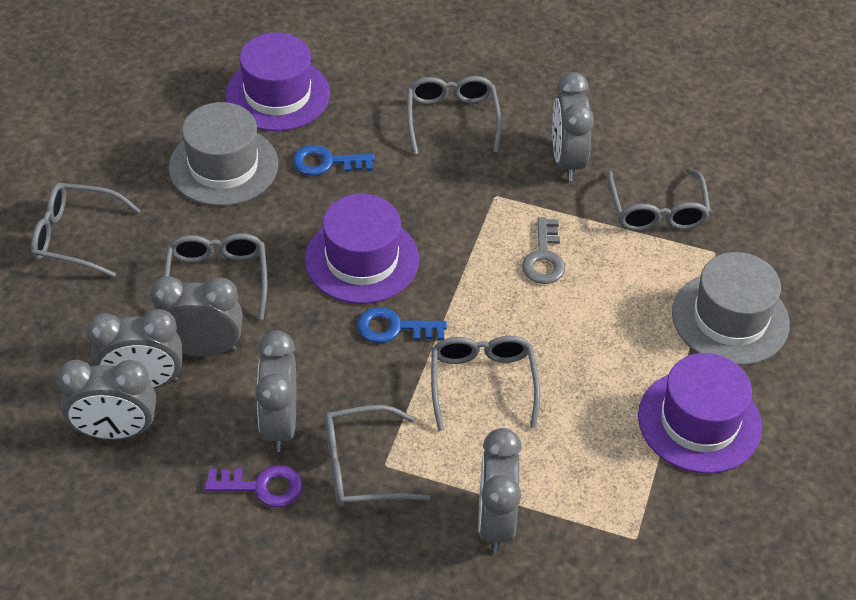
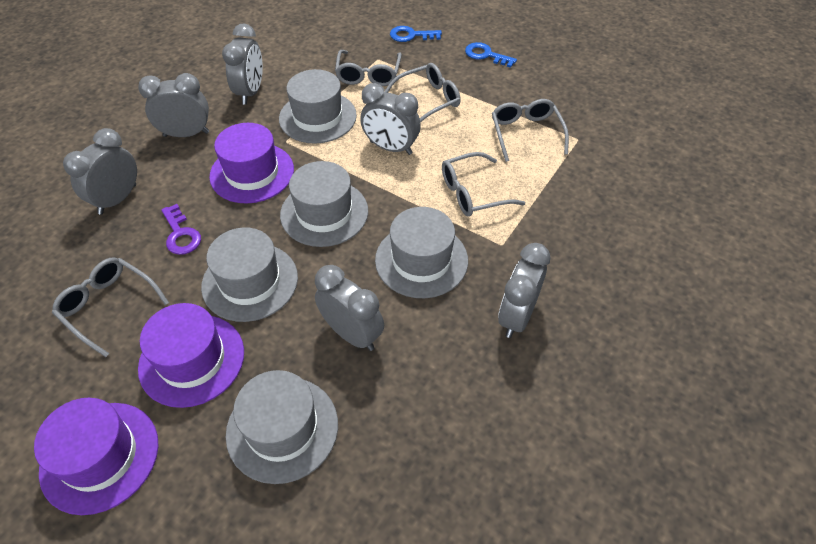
grey glasses: [31,183,141,277] [164,233,267,320] [325,405,430,507] [407,76,501,155] [431,336,540,431] [607,169,711,231] = 6 -> [52,257,169,357] [335,50,402,86] [384,63,461,123] [442,152,525,217] [492,99,569,162] = 5
grey hat: [168,102,278,206] [672,252,790,365] = 2 -> [201,227,298,322] [226,370,338,484] [279,69,357,144] [280,161,368,247] [375,207,468,298] = 5
grey key: [522,217,565,284] = 1 -> none = 0

